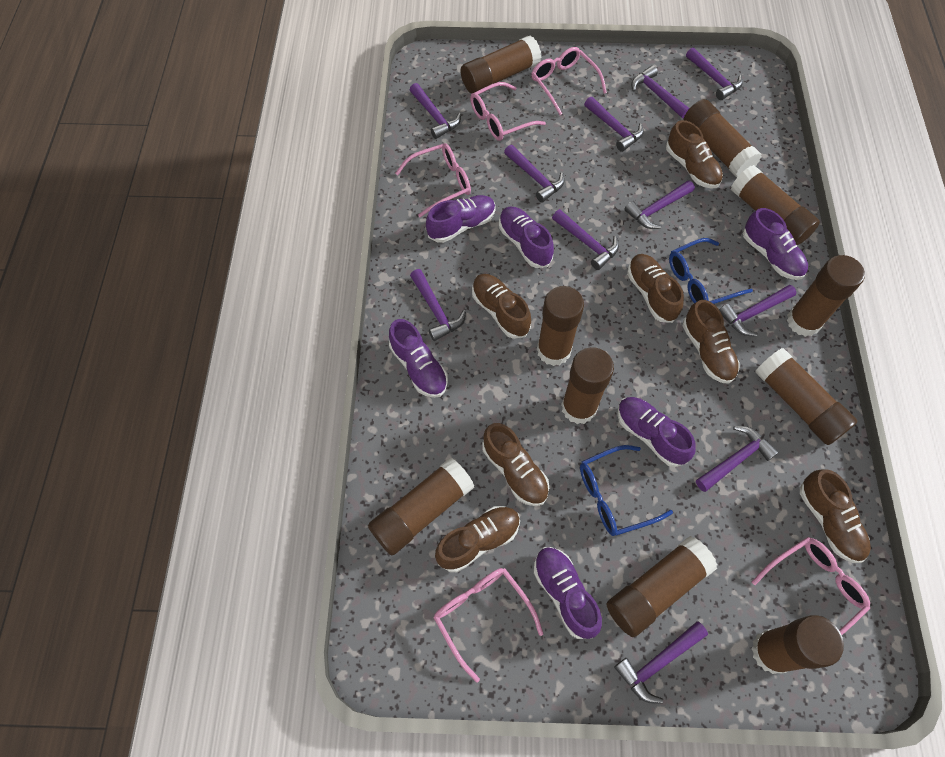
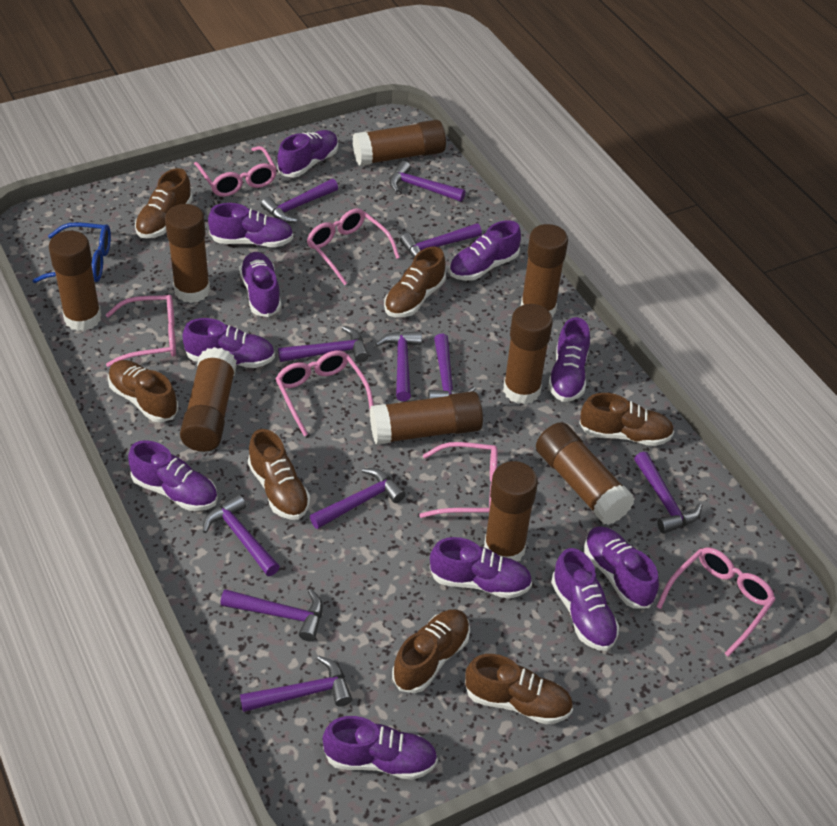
blue glasses: [580,445,673,536] [669,238,753,304] = 2 -> [32,222,111,283] = 1
brown glue stick: [368,458,474,555] [461,35,541,94] [537,286,584,366] [561,347,614,424] [607,536,717,637] [684,99,761,177] [731,165,820,245] [751,615,844,674] [755,348,858,445] [787,255,865,337] = 10 -> [49,231,102,331] [165,204,210,303] [180,347,237,452] [352,120,446,166] [370,391,483,444] [484,461,538,561] [503,304,553,404] [521,224,568,318] [536,422,635,525] = 9
pink glasses: [395,143,471,217] [434,568,543,683] [470,82,546,141] [531,47,607,115] [752,537,870,635] = 5 -> [106,295,176,367] [194,146,277,197] [275,350,374,436] [307,208,400,285] [419,442,498,518] [656,547,776,657] = 6
purple shoe: [389,319,448,398] [426,195,496,243] [499,207,554,268] [534,547,602,639] [617,397,696,467] [743,208,808,280] = 6 -> [128,440,218,511] [183,318,275,368] [208,203,294,247] [239,252,281,317] [277,130,338,178] [323,716,438,780] [429,537,532,599] [449,220,521,281] [548,317,590,402] [551,548,619,651] [584,526,659,608] = 11

